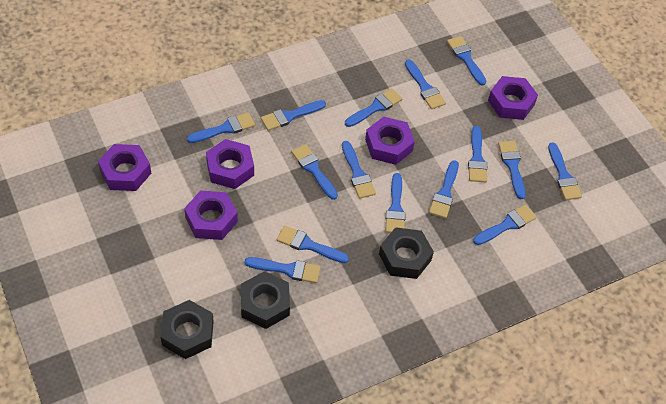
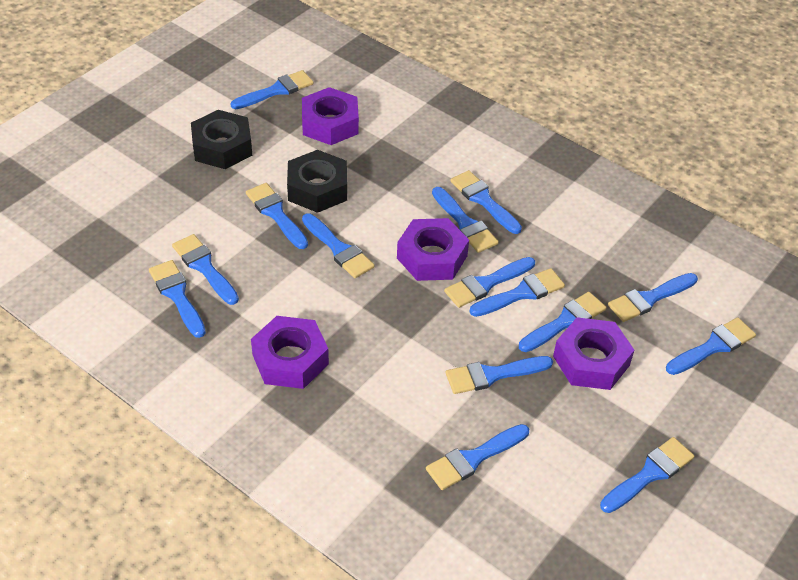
black nut: [161,300,214,359] [241,271,290,329] [379,227,434,279] = 3 -> [191,110,252,169] [287,150,347,213] = 2
purple nut: [98,144,151,191] [184,190,238,240] [206,139,254,189] [365,117,415,165] [488,76,538,120] = 5 -> [251,316,329,389] [302,87,359,145] [397,218,469,281] [553,317,634,390] = 4

